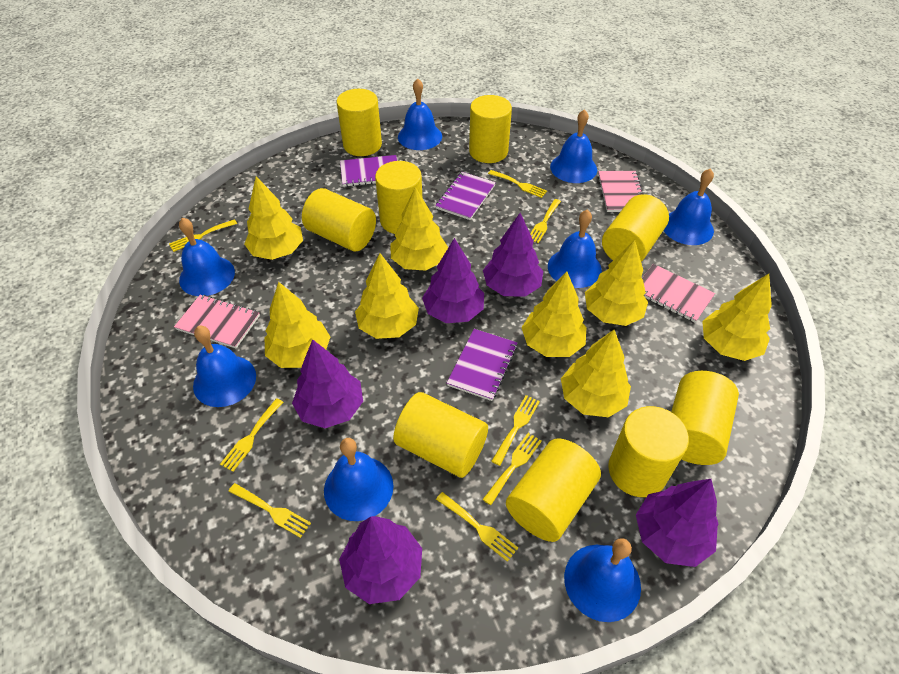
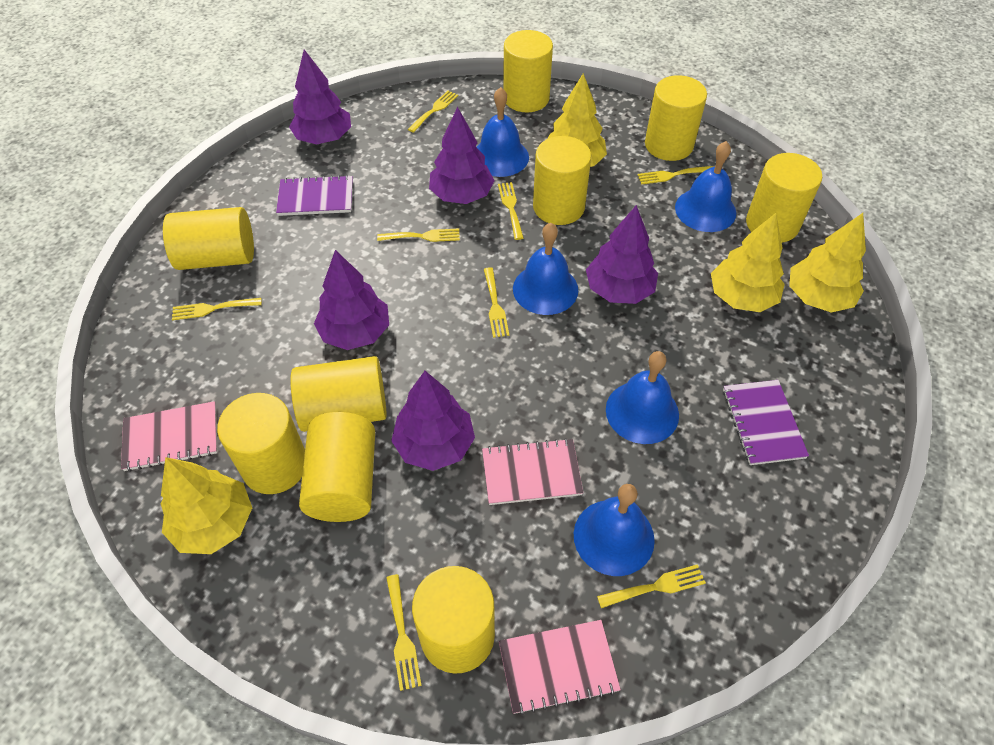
blue bell: [179,218,235,296] [193,326,256,407] [324,438,394,521] [398,78,442,150] [548,210,602,288] [550,109,597,183] [564,538,641,622] [663,168,714,245] = 8 -> [477,87,529,177] [513,223,578,315] [574,484,655,576] [606,351,679,444] [675,141,736,232] = 5
purple notebook: [340,155,397,187] [435,172,496,220] [447,329,518,401] = 3 -> [276,175,353,216] [723,380,809,465] = 2
yellow tree: [244,176,303,260] [265,282,330,368] [355,253,419,339] [390,187,448,271] [521,271,586,357] [561,330,631,417] [585,240,648,326] [702,274,772,361] = 8 -> [160,457,252,554] [548,73,607,167] [711,213,785,312] [789,213,866,313] = 4

